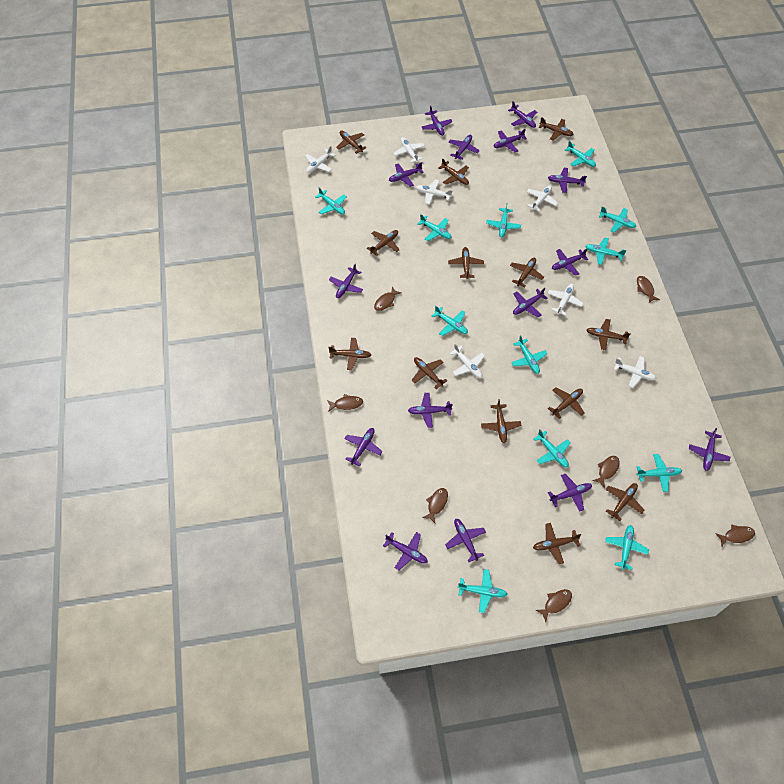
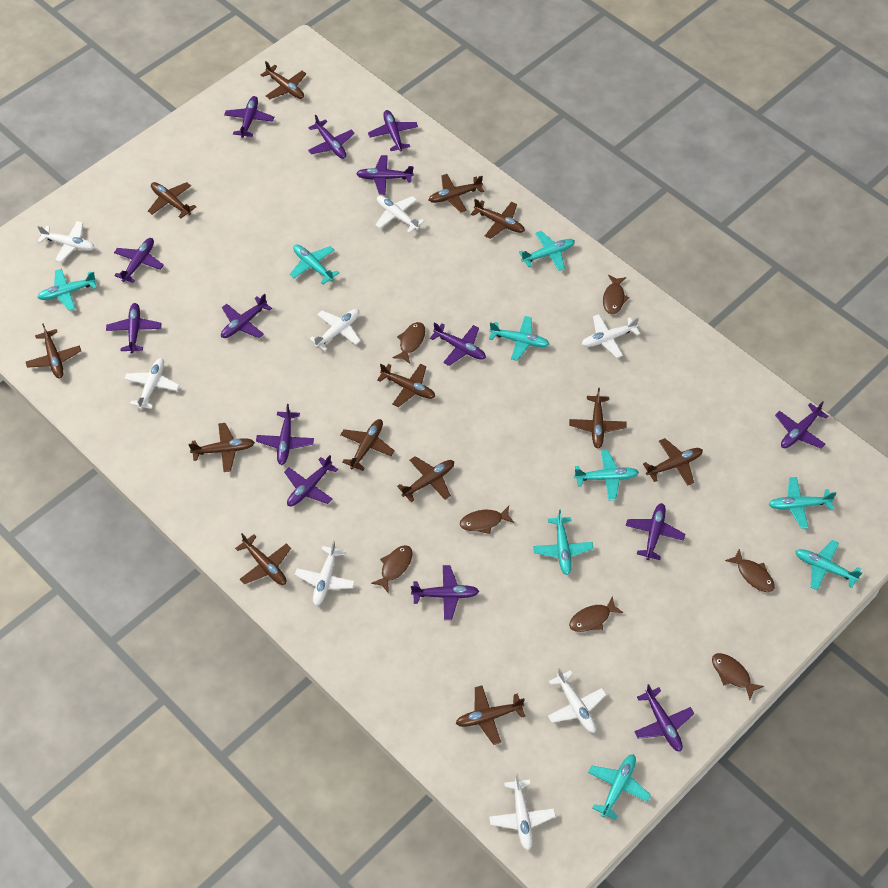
purple plane: [329,264,363,298] [344,428,382,466] [383,532,428,570] [389,162,424,187] [408,393,453,428] [422,106,453,136] [445,519,486,562] [448,135,480,160] [493,129,527,152] [508,102,537,128] [513,288,548,317] [548,168,587,193] [548,474,592,512] [552,249,588,276] [689,428,730,471] = 15 -> [106,303,161,354] [114,238,164,283] [221,294,272,338] [224,96,274,138] [256,404,314,465] [284,455,338,506] [308,114,355,159] [356,155,414,195] [368,110,418,152] [411,565,479,620] [430,322,486,366] [626,503,685,560] [634,684,694,752] [775,401,829,449] = 14
turquoise plane: [315,188,347,215] [418,214,452,241] [432,306,468,336] [458,569,507,613] [486,204,521,237] [511,335,547,374] [533,430,571,467] [565,141,596,167] [585,238,626,265] [599,207,636,233] [605,525,649,570] [636,454,682,492] = 12 -> [37,269,97,311] [289,245,339,284] [489,316,549,361] [519,231,575,271] [533,509,593,575] [574,450,639,501] [588,754,651,820] [768,477,836,529] [795,540,862,591] = 9
white plane: [305,146,335,173] [394,137,425,163] [416,179,452,205] [449,344,485,378] [526,185,558,211] [548,284,584,315] [614,356,656,388] = 7 -> [37,221,95,262] [124,358,180,409] [295,540,355,606] [309,309,361,351] [376,196,424,233] [489,774,556,850] [548,668,606,733] [582,314,640,358] = 8

